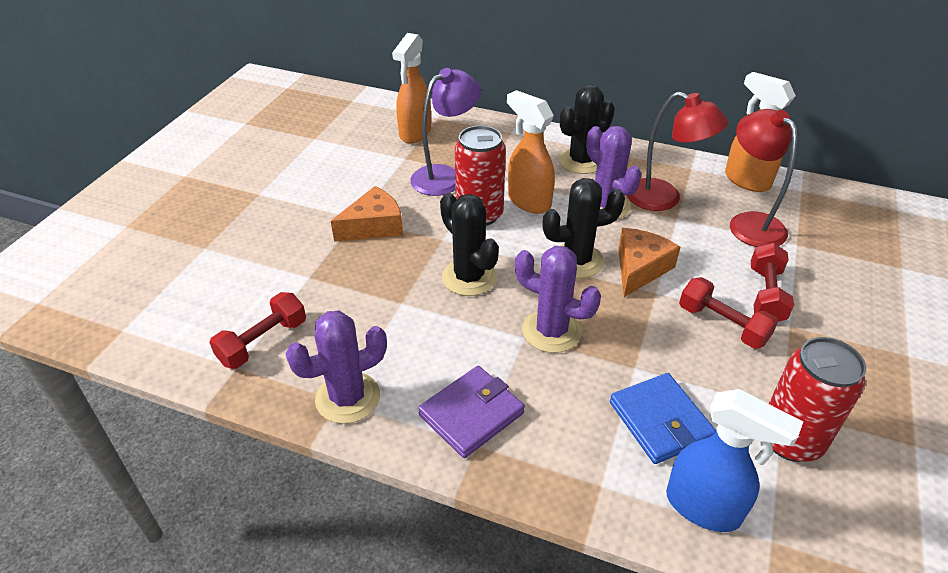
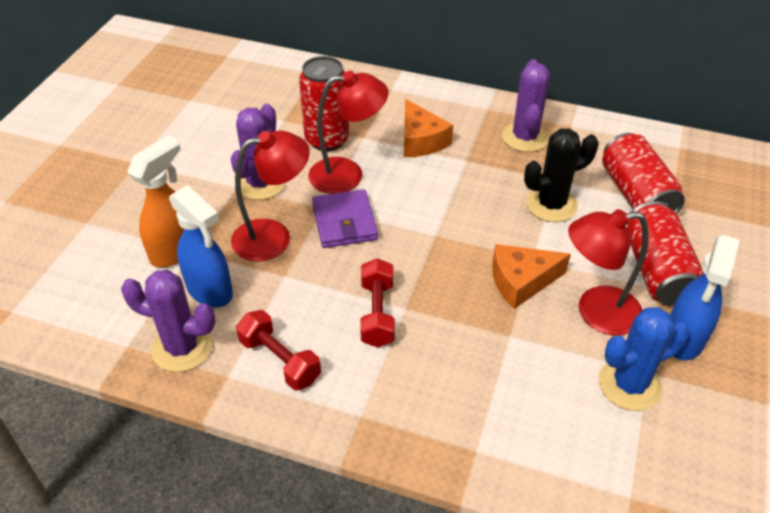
black cactus: [440,193,499,296] [542,178,625,278] [559,84,615,174] = 3 -> [524,128,599,222] = 1
blue cactus: none = 0 -> [599,307,689,411] = 1
blue spray bottle: [666,389,803,532] = 1 -> [169,185,233,307] [670,235,740,360] = 2
blue wallet: [610,373,716,464] = 1 -> none = 0
orange spray bottle: [392,33,431,143] [507,90,555,214] [725,72,796,192] = 3 -> [127,136,184,267] = 1
purple lamp: [411,68,481,196] = 1 -> none = 0
red can: [455,125,506,226] [768,337,866,462] = 2 -> [299,56,349,151] [602,133,685,213] [627,201,704,306] = 3
red dumbbell: [209,292,306,369] [679,277,778,349] [751,243,794,322] = 3 -> [236,310,321,390] [360,258,395,347] = 2
red lamp: [627,92,728,211] [730,109,797,247] = 2 -> [231,131,310,261] [308,71,388,194] [568,209,649,336] = 3

